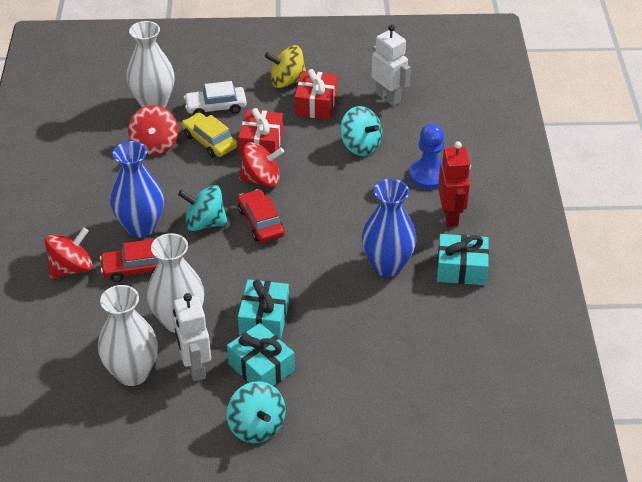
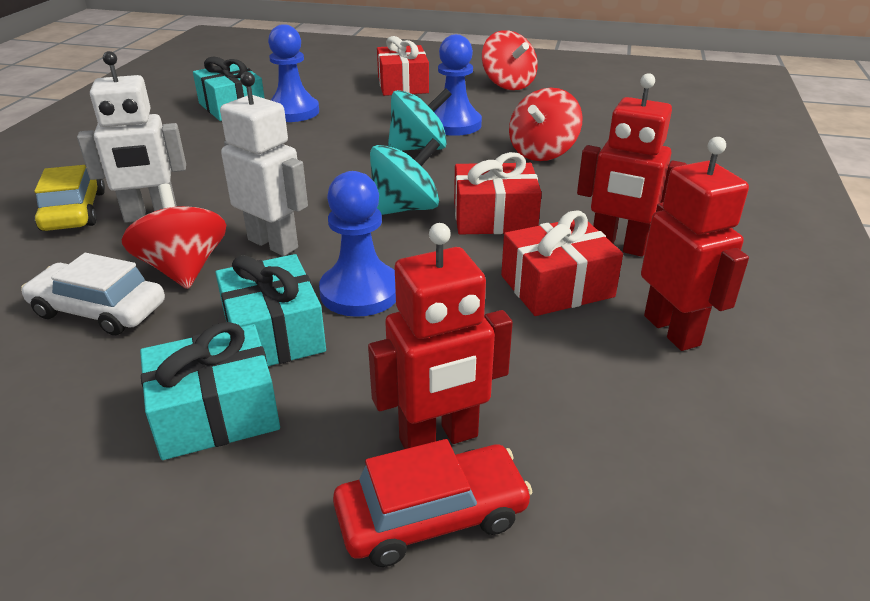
blue pawn: [409,123,444,189] = 1 -> [268,24,319,122] [319,171,396,317] [434,34,482,136] = 3
blue vase: [110,141,164,238] [362,179,417,277] = 2 -> none = 0
red car: [100,239,159,282] [238,189,285,243] = 2 -> [333,439,532,567] = 1
red gift: [238,108,283,160] [294,69,337,120] = 2 -> [377,36,429,96] [454,152,542,234] [501,210,623,316] = 3
red robot: [438,141,471,227] = 1 -> [368,223,513,449] [577,73,687,257] [641,137,749,351] = 3
turquoise spinning top: [178,185,228,231] [227,381,285,443] [340,106,382,156] = 3 -> [370,138,440,215] [388,88,452,151] = 2
white vase: [98,285,158,386] [126,21,175,108] [147,233,204,333] = 3 -> none = 0
yellow spinning top: [265,45,306,88] = 1 -> none = 0

